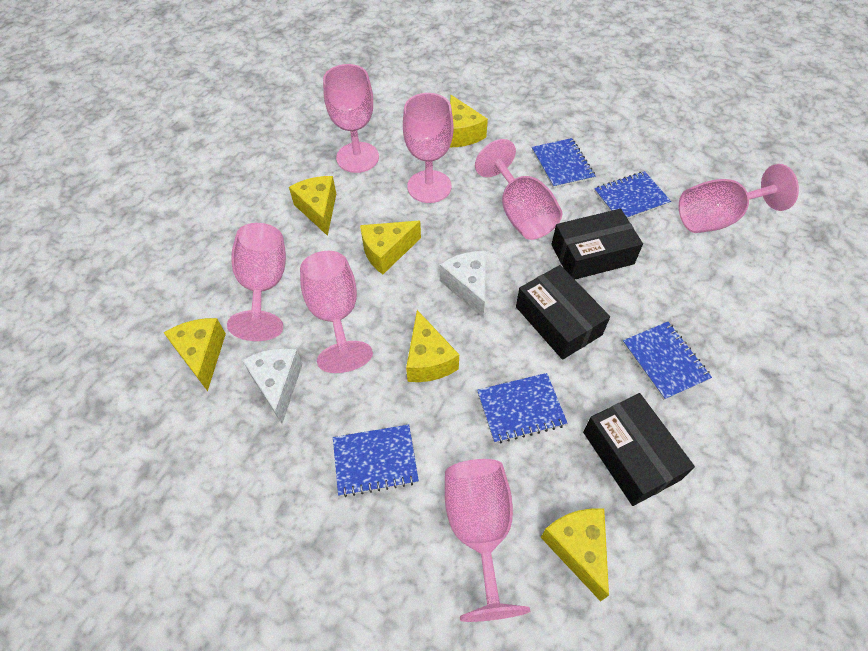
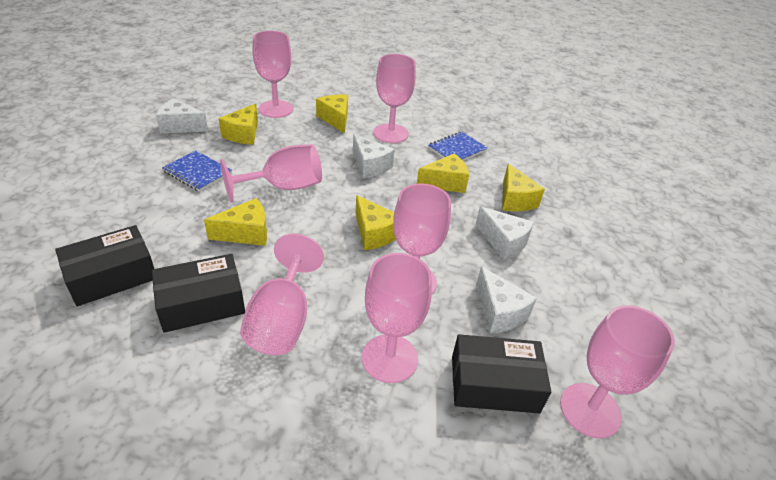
blue notebook: [333,424,419,497] [477,373,568,443] [532,138,596,188] [594,171,671,219] [623,322,712,400] = 5 -> [162,150,232,192] [428,132,487,161] = 2
white cheese: [242,348,303,424] [440,251,486,317] = 2 -> [156,98,208,133] [353,134,395,178] [476,206,534,260] [476,266,537,333] = 4

